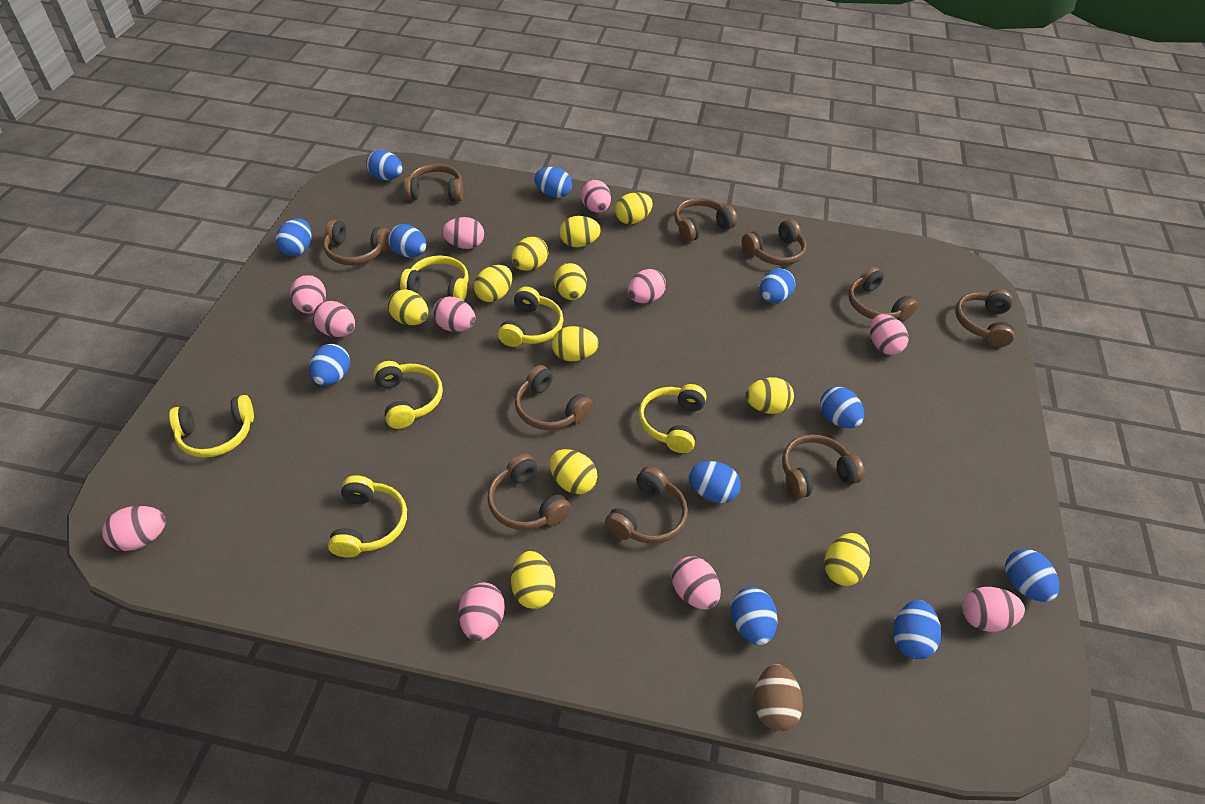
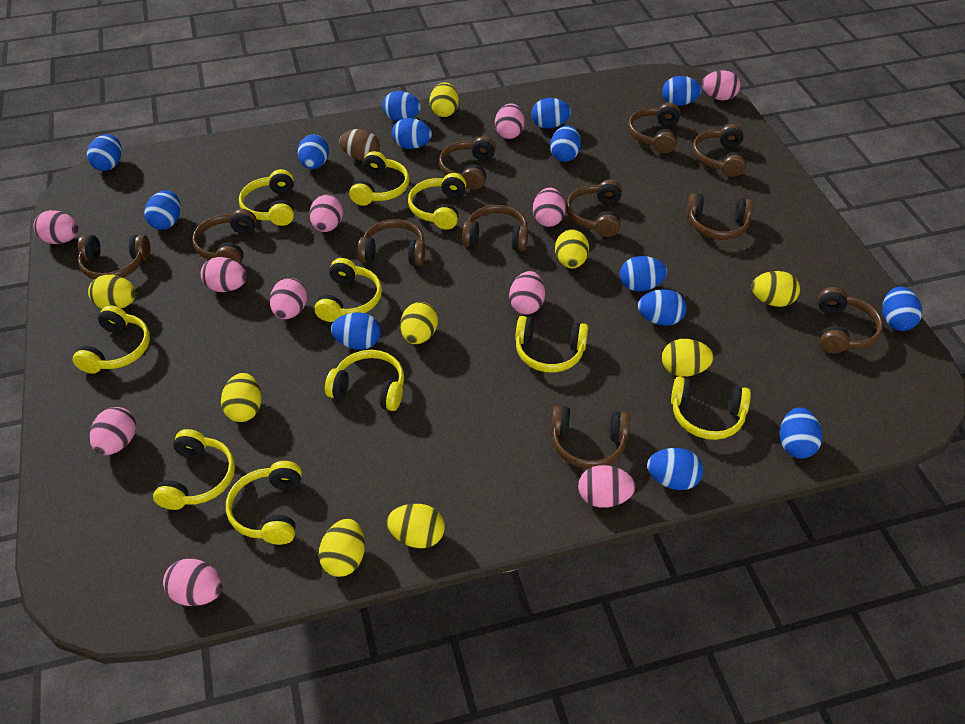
blue egg: [276,218,312,256] [309,344,350,386] [366,150,403,180] [388,224,427,257] [534,167,572,198] [688,461,741,503] [731,587,778,645] [760,268,795,303] [820,387,864,428] [893,600,941,659] [1005,549,1060,602] = 11 -> [87,134,122,171] [144,190,180,230] [298,135,329,169] [331,312,381,350] [382,91,421,121] [392,118,432,149] [531,98,571,129] [550,125,581,162] [620,256,667,291] [638,289,687,326] [647,448,703,490] [662,76,702,106] [780,407,822,458] [882,287,922,331] = 14
brown headphones: [324,220,390,265] [404,164,463,202] [487,453,571,530] [515,365,593,430] [605,466,688,544] [674,198,737,242] [742,219,806,265] [782,434,865,499] [848,267,918,321] [955,289,1014,347] = 10 -> [78,235,150,279] [192,209,257,264] [358,219,425,266] [439,136,496,190] [462,205,528,252] [551,406,630,469] [566,180,622,237] [628,103,680,153] [686,193,753,240] [692,124,747,177] [818,287,883,353] = 11
yellow egg: [388,289,428,325] [474,265,512,302] [511,551,555,609] [512,236,548,271] [549,449,597,494] [552,326,599,361] [554,263,587,300] [560,216,601,247] [615,192,653,224] [745,377,794,414] [824,533,870,586] = 11 -> [88,275,136,309] [221,373,262,422] [319,519,365,577] [387,504,445,548] [400,302,438,344] [429,82,459,117] [555,229,589,269] [662,339,714,377] [751,271,800,307] = 9
yellow headphones: [169,395,254,458] [328,475,407,558] [373,361,443,429] [400,255,469,301] [498,287,564,347] [638,384,707,453] = 6 -> [73,305,150,374] [153,429,235,510] [226,461,302,545] [239,169,294,226] [314,258,382,322] [325,350,404,411] [349,151,410,206] [408,173,467,230] [515,316,588,373] [671,376,751,440] = 10

